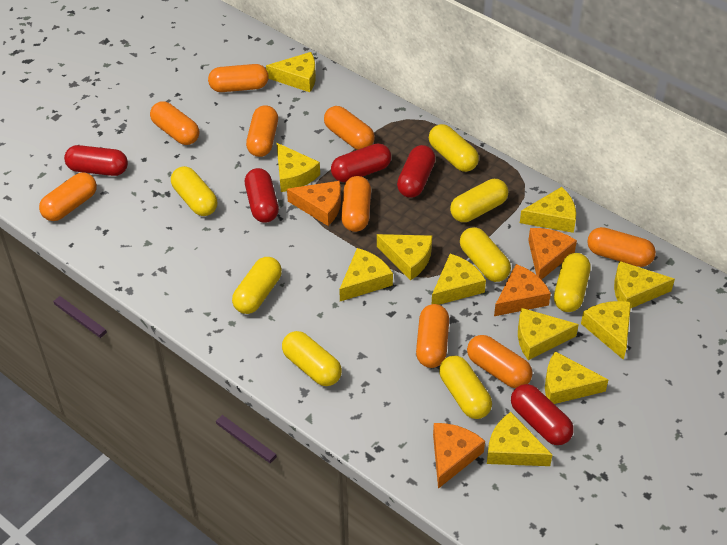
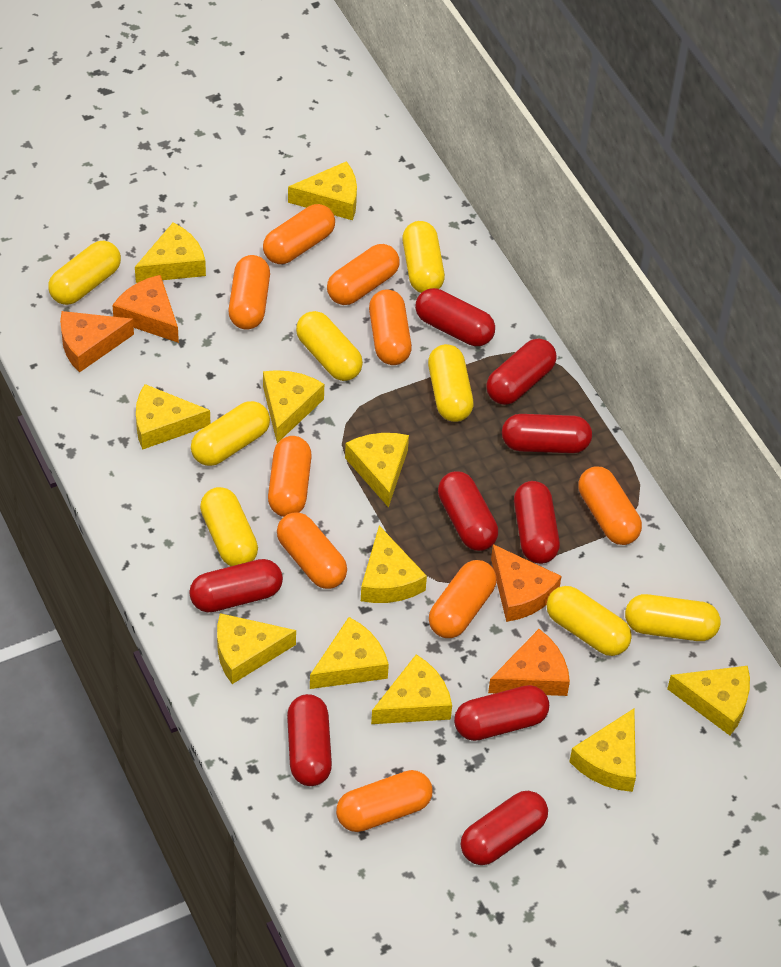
red capsule: [64,145,128,176] [245,168,279,223] [331,143,391,182] [397,145,436,198] [511,384,574,445] = 5 -> [189,559,283,612] [287,694,332,786] [415,288,495,346] [438,471,498,551] [454,685,549,741] [461,791,548,865] [486,338,557,405] [502,414,592,453] [514,481,560,564] = 9

